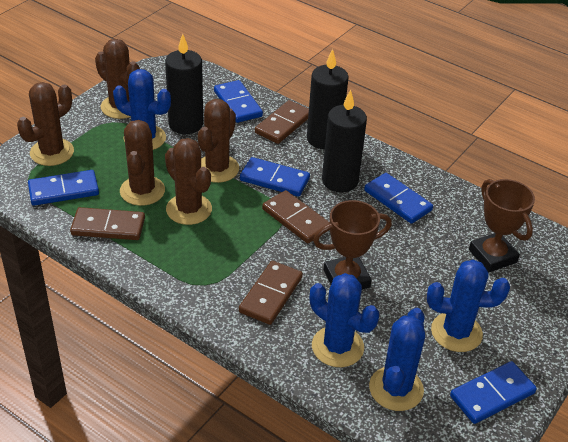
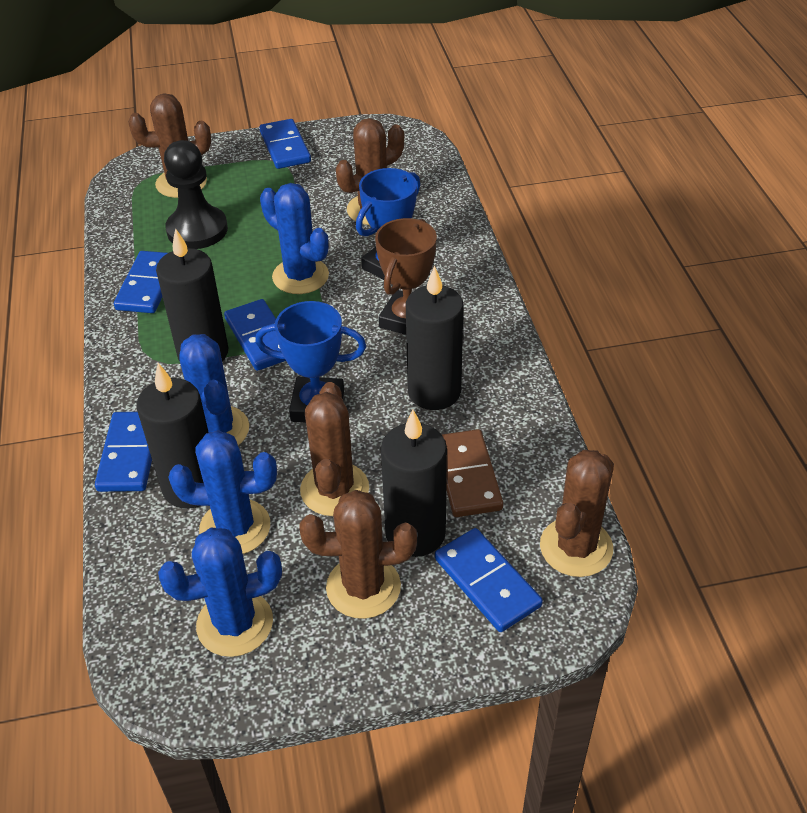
black candle: [165,34,203,134] [307,49,349,149] [322,89,367,193] = 3 -> [137,363,209,509] [156,228,228,361] [381,410,447,557] [406,265,463,410] = 4
black pawn: none = 0 -> [164,140,228,249] = 1
blue trophy: none = 0 -> [255,301,366,422] [356,168,420,280] = 2
brown domino: [70,207,145,240] [239,261,303,325] [255,100,309,144] [262,190,329,243] = 4 -> [442,429,503,517] = 1
brown trophy: [313,200,392,290] [469,179,535,272] = 2 -> [375,218,437,335] = 1

